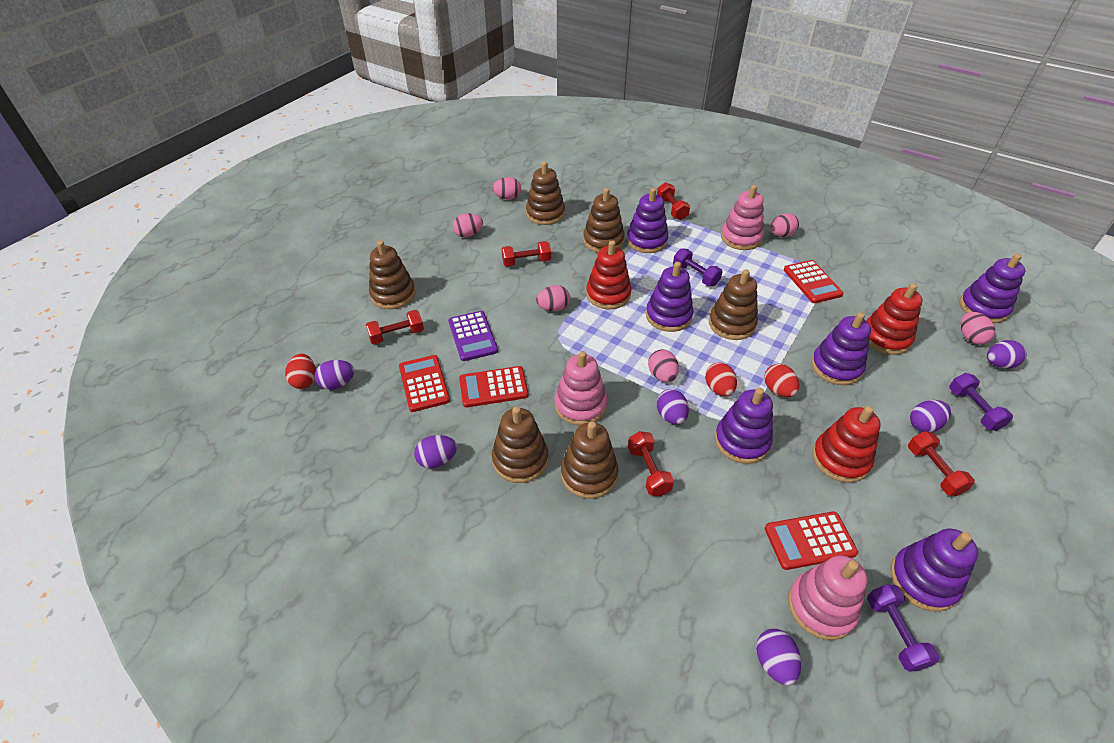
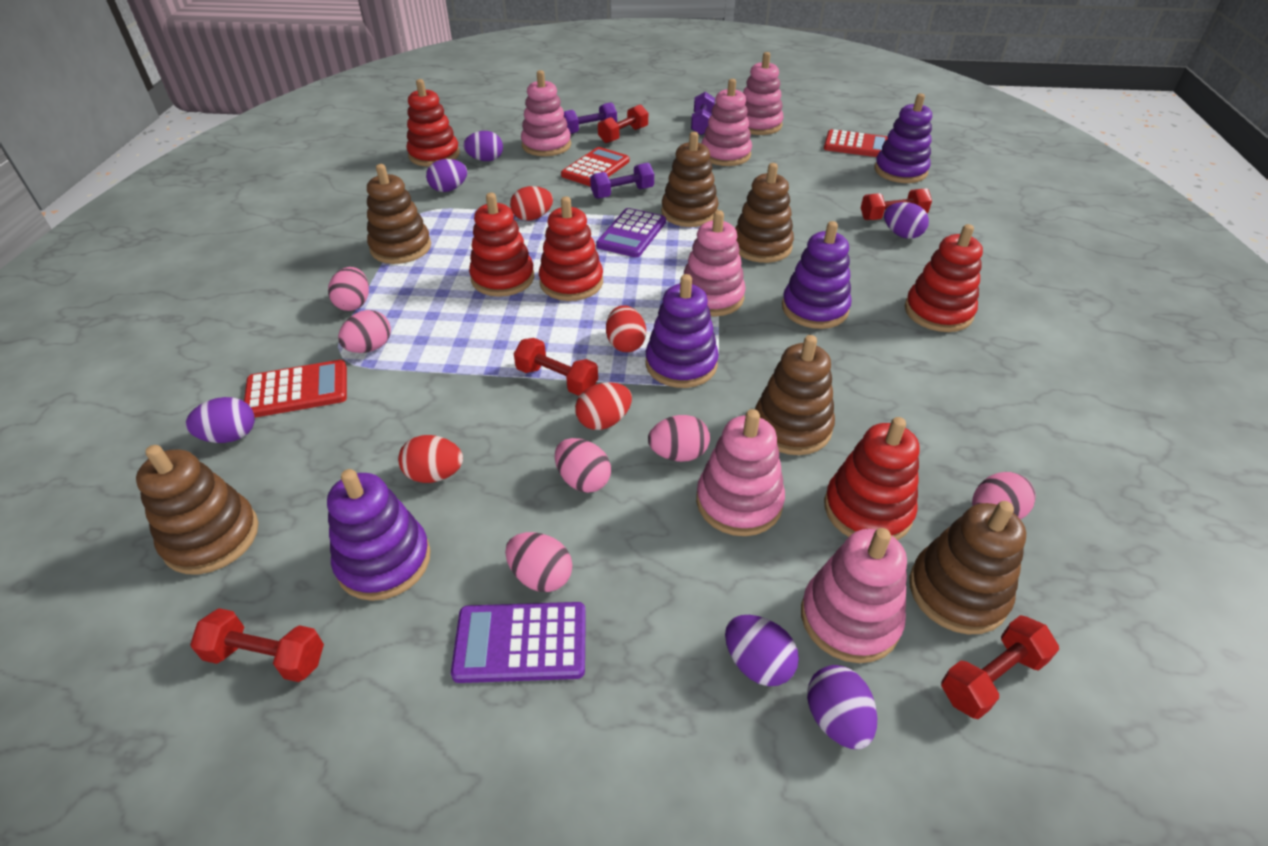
pink stacking toy: [554,351,607,426] [721,185,764,250] [788,556,867,640] = 3 -> [521,70,571,156] [684,210,746,317] [696,409,785,536] [701,79,752,166] [743,52,784,135] [801,528,907,663] = 6
purple calculator: [448,311,498,361] = 1 -> [451,602,586,683] [596,208,666,258] = 2
purple stacking toy: [627,188,669,253] [646,262,693,332] [715,388,773,464] [811,312,871,385] [890,529,978,612] [959,253,1025,323] = 6 -> [327,469,431,601] [646,274,719,388] [782,221,852,329] [874,94,932,183] = 4
red calculator: [399,355,450,412] [459,366,528,408] [765,512,858,570] [784,260,843,303] = 4 -> [244,360,347,418] [561,147,630,187] [824,129,888,157] = 3
red egg: [285,354,316,389] [705,362,737,396] [764,364,799,397] = 3 -> [398,435,463,483] [510,186,553,221] [575,382,632,430] [606,305,646,352] = 4
red stacking toy: [586,241,632,310] [812,406,881,483] [866,283,923,355] = 3 -> [406,79,460,167] [469,193,534,297] [539,197,603,301] [824,417,920,540] [905,224,983,332] = 5

